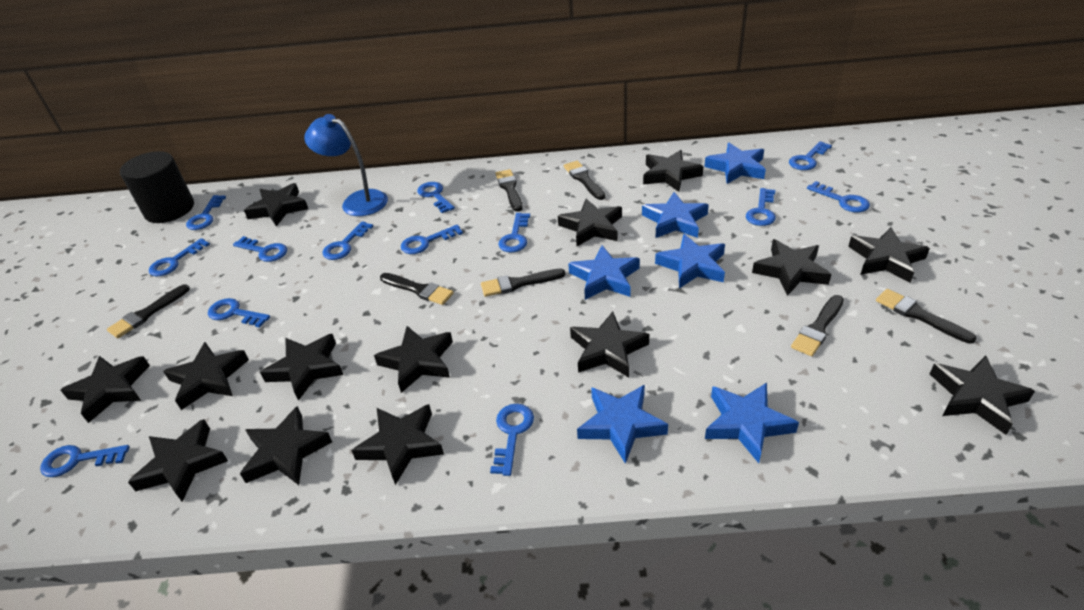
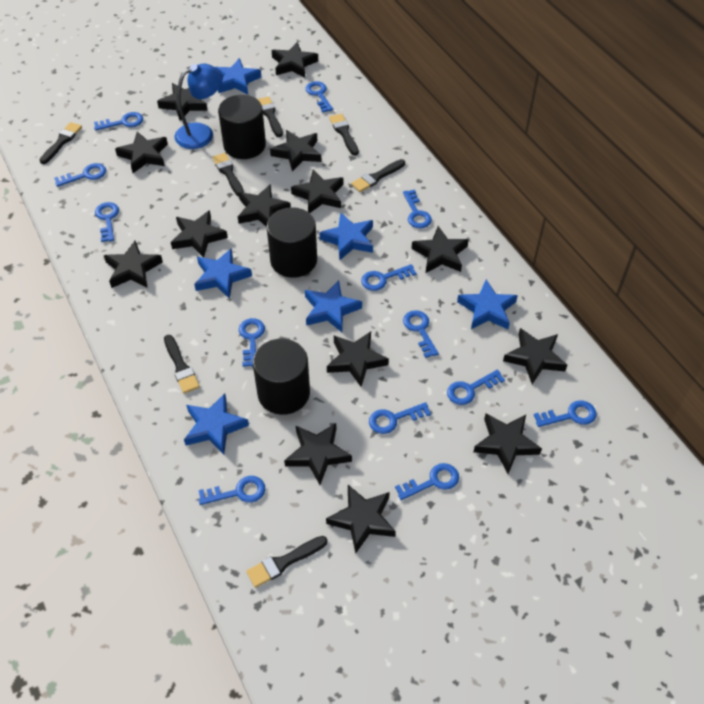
black cylinder: [120,151,194,223] = 1 -> [218,95,266,159] [253,339,310,415] [267,207,317,278] = 3

